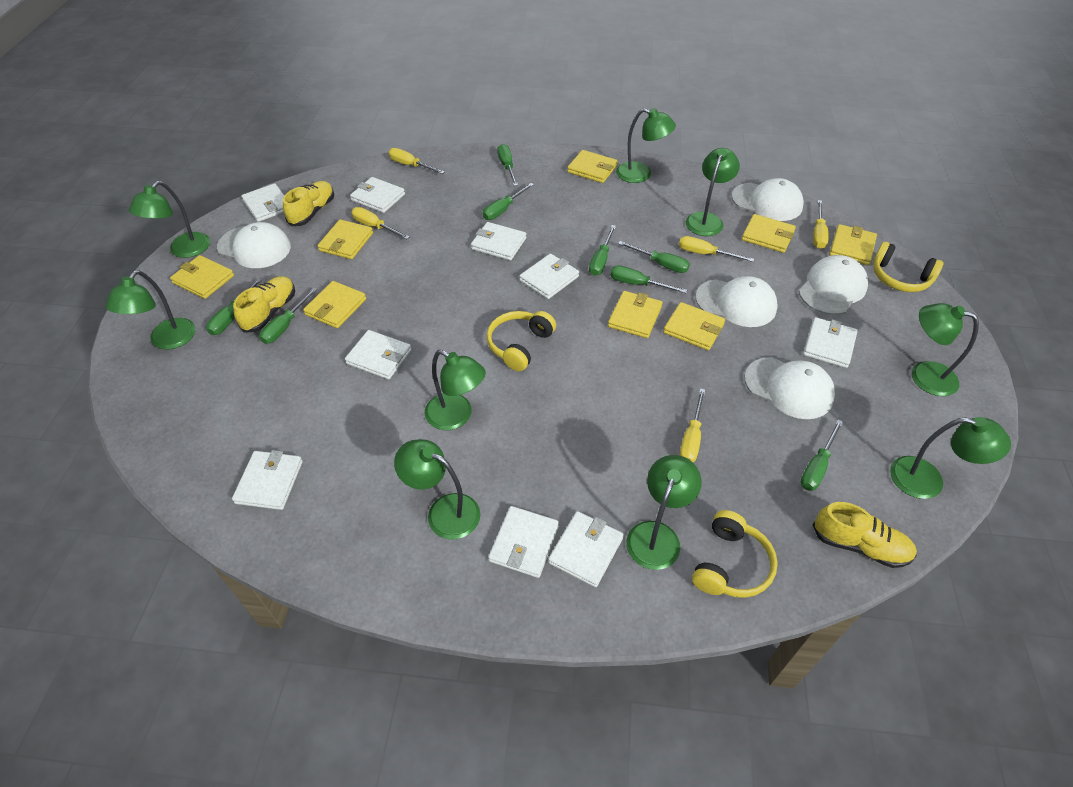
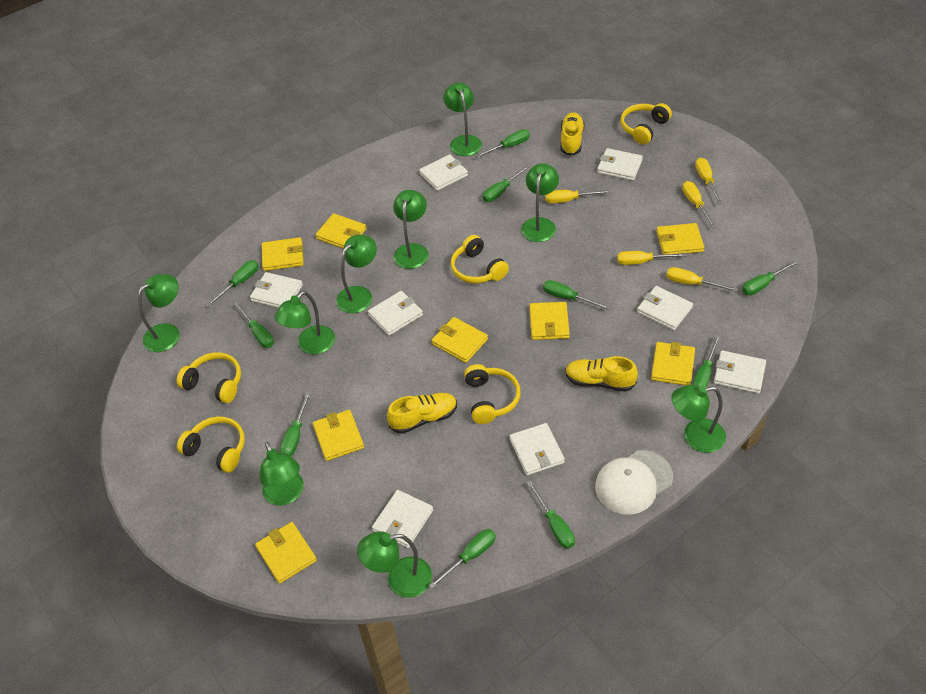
green screwdriver: [206,278,261,335] [259,288,317,344] [482,183,534,220] [497,144,518,186] [589,225,616,276] [610,265,687,293] [618,241,690,273] [801,420,843,491] = 8 -> [207,260,258,307] [234,302,274,348] [280,392,311,456] [429,529,496,589] [476,129,530,158] [483,165,529,202] [527,481,575,549] [543,280,610,310] [693,335,720,388] [742,260,799,295] = 10
white cap: [217,222,291,268] [695,276,777,327] [731,178,804,221] [744,357,835,419] [799,255,868,315] = 5 -> [595,450,673,515] = 1
white wallet: [232,450,303,510] [241,184,284,222] [345,330,412,379] [350,177,405,213] [471,222,526,261] [488,506,559,578] [519,253,579,299] [548,511,624,587] [803,317,858,368] = 9 -> [250,272,303,308] [368,291,423,336] [372,490,433,548] [419,154,468,191] [510,423,565,475] [597,148,643,181] [637,286,693,330] [714,350,766,394] = 8
yellow headphones: [487,311,556,371] [692,510,778,598] [873,242,944,292] = 3 -> [177,352,241,403] [177,417,245,473] [451,235,509,283] [464,364,521,424] [620,103,672,145] = 5

